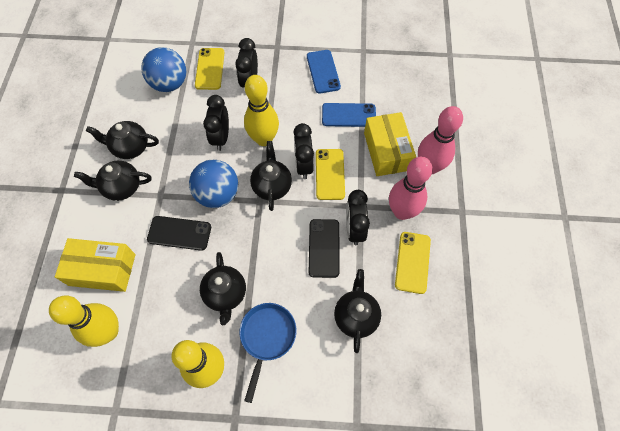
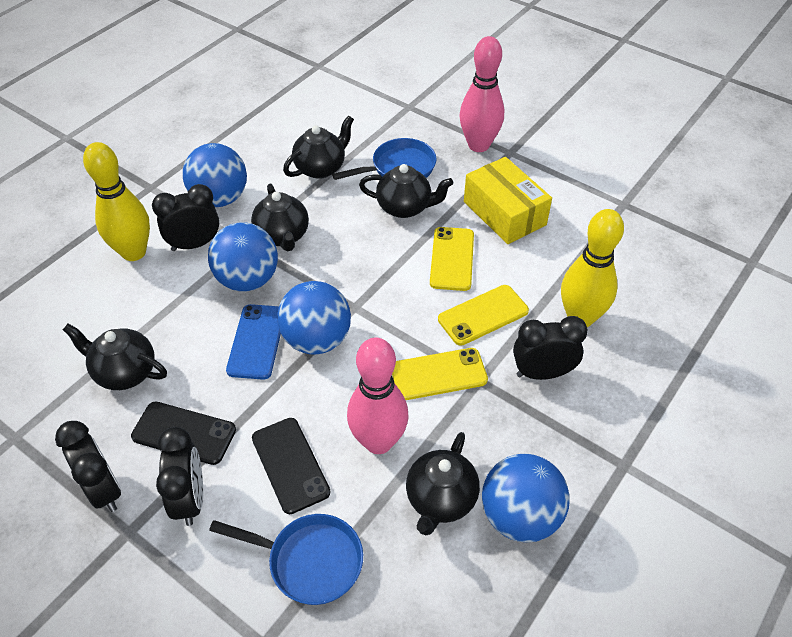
blue ball: [141,47,186,92] [189,160,238,208] = 2 -> [183,143,247,207] [208,222,278,291] [277,281,351,354] [482,454,570,542] = 4
blue pan: [239,303,297,403] = 1 -> [209,514,363,605] [332,138,436,180] = 2
blue phone: [307,50,341,94] [322,103,376,127] = 2 -> [226,304,281,380] = 1
yellow bowling pin: [49,295,119,347] [171,340,224,388] [244,75,279,146] = 3 -> [83,142,150,261] [561,209,624,327] = 2
yellow box: [55,238,136,292] [364,112,416,176] = 2 -> [464,157,552,244] = 1

